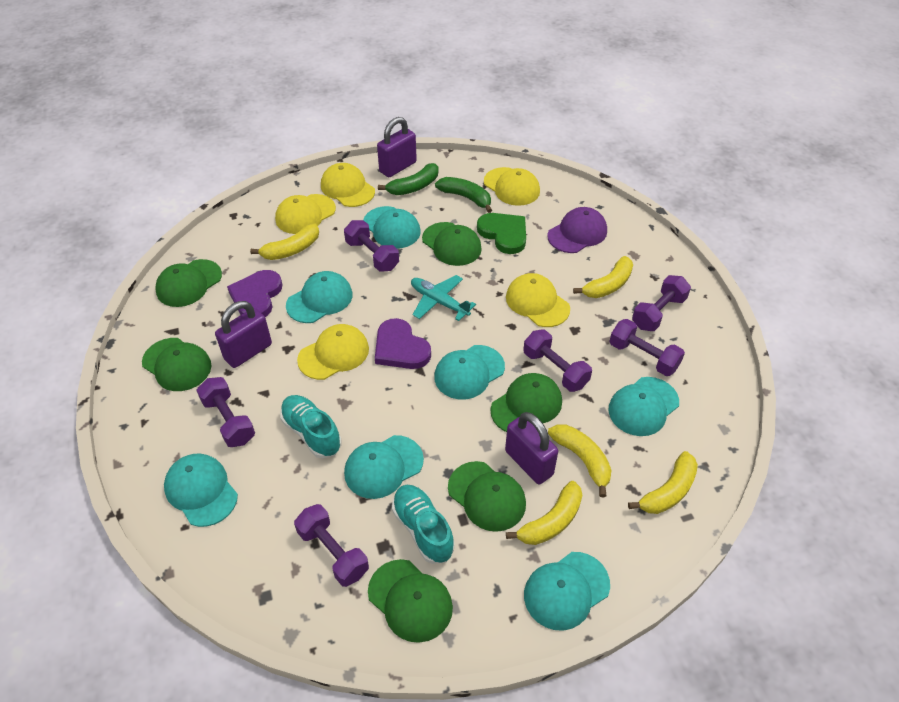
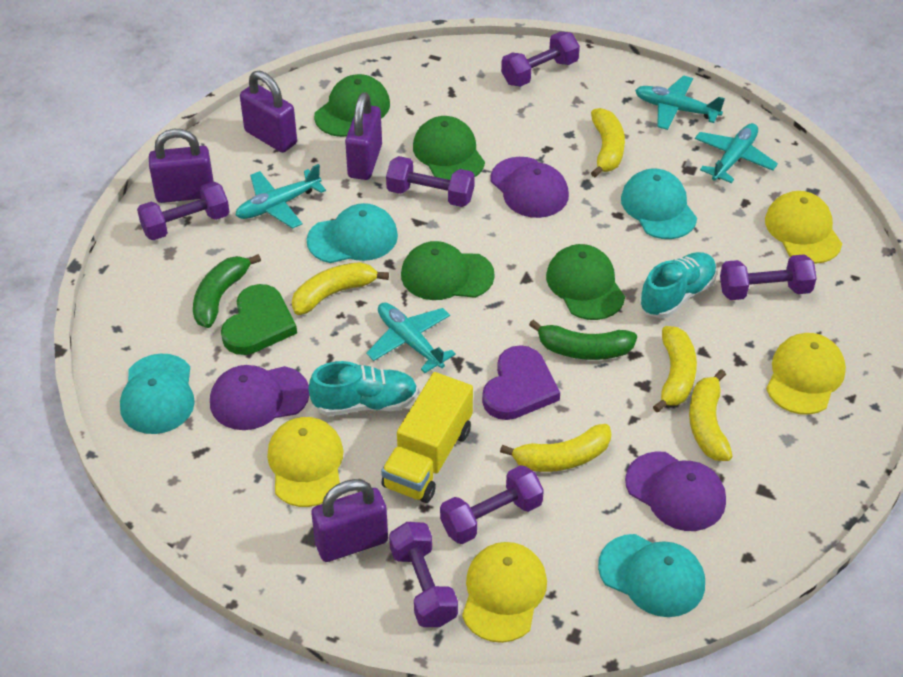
green cap: [142,338,211,391] [155,259,222,307] [368,559,453,643] [422,222,482,266] [448,461,526,532] [491,373,562,432] = 6 -> [314,74,390,137] [401,241,495,300] [413,116,485,180] [546,244,625,320] = 4
purple cap: [547,207,607,253] = 1 -> [210,365,309,430] [491,157,569,218] [625,451,726,531] = 3
purple heart: [227,270,282,317] [375,318,431,369] = 2 -> [482,345,560,420] = 1
purple padlock: [215,301,272,368] [377,117,417,177] [505,412,558,484] = 3 -> [149,129,214,203] [240,71,297,153] [311,479,388,562] [345,92,382,180] = 4
turquoise cap: [164,454,238,527] [286,271,353,323] [344,435,424,499] [363,206,421,249] [434,345,505,399] [524,552,610,631] [608,377,679,436] = 7 -> [120,353,195,434] [307,203,398,263] [598,534,705,617] [621,169,697,239] = 4
turquoise plane: [411,275,476,321] = 1 -> [235,164,326,228] [366,303,456,373] [635,76,725,130] [695,123,778,183] = 4
yellow cap: [275,194,336,234] [297,324,369,380] [321,163,375,207] [484,167,540,206] [506,273,570,327] = 5 -> [267,417,344,507] [462,542,547,643] [765,191,842,264] [766,333,846,415] = 4
yellow truck: none = 0 -> [381,372,473,503] = 1

